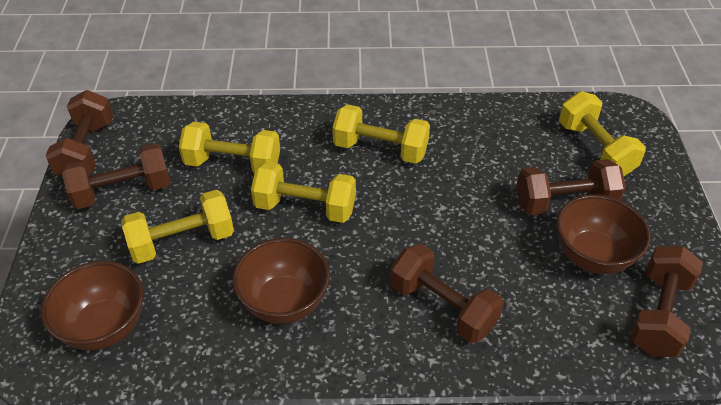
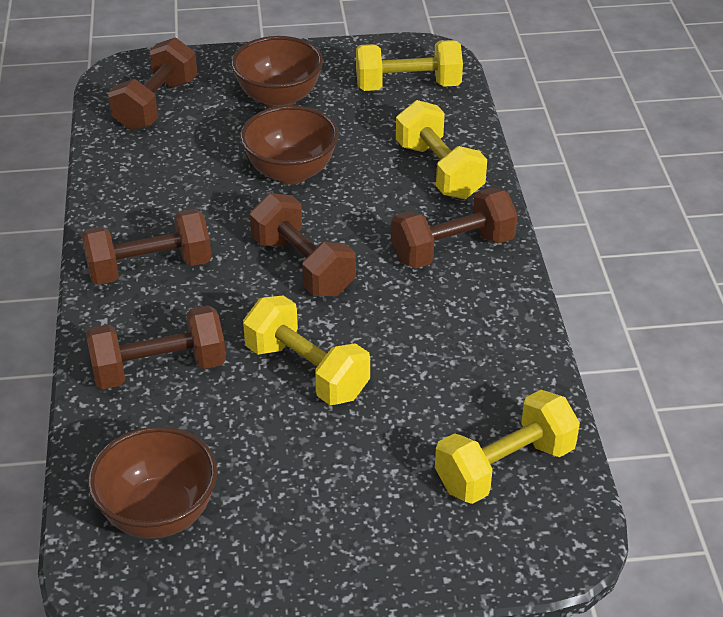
yellow dumbbell: [121,190,234,264] [179,122,280,173] [251,162,356,223] [332,104,430,164] [559,91,646,176] = 5 -> [243,296,370,405] [356,40,463,91] [396,100,487,199] [435,390,580,504] = 4

